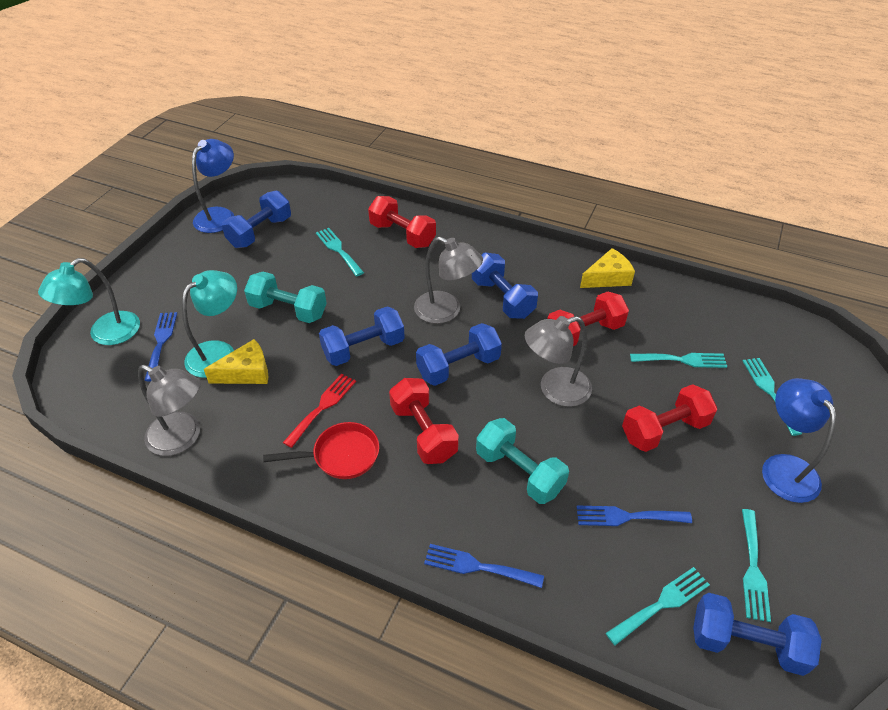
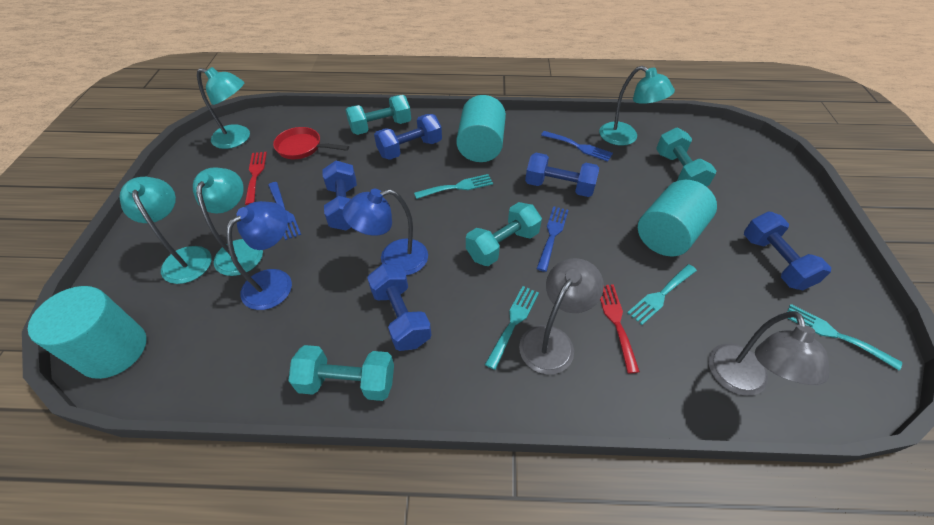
grey lamp: [138,365,201,456] [414,237,483,324] [525,316,592,407] = 3 -> [519,258,604,374] [708,311,829,396] = 2
red dumbbell: [368,196,436,248] [389,378,459,464] [547,291,629,346] [622,384,717,452] = 4 -> none = 0
red fork: [283,373,356,448] = 1 -> [245,152,267,205] [600,284,640,373] = 2
turquoise cylinder: none = 0 -> [28,286,146,379] [456,95,506,162] [638,180,717,256] = 3
turquoise dumbbell: [244,272,327,323] [476,418,569,504] = 2 -> [288,345,394,401] [346,95,411,135] [466,202,542,266] [656,128,716,187] = 4
turquoise fork: [316,228,364,276] [606,567,710,645] [630,353,727,368] [742,509,771,622] [743,358,802,436] = 5 -> [414,174,493,199] [485,286,539,370] [627,264,697,325] [787,304,902,370] = 4
turquoise lamp: [38,258,140,345] [182,270,237,378] = 2 -> [120,177,212,284] [193,167,263,276] [197,67,250,149] [599,66,675,146] = 4
yellow cheese: [204,339,268,384] [580,248,635,288] = 2 -> none = 0

